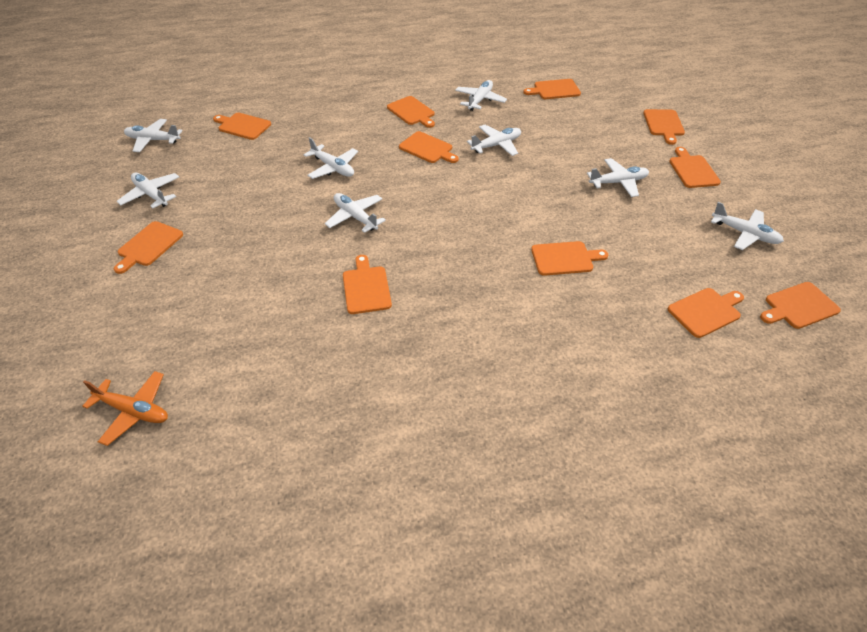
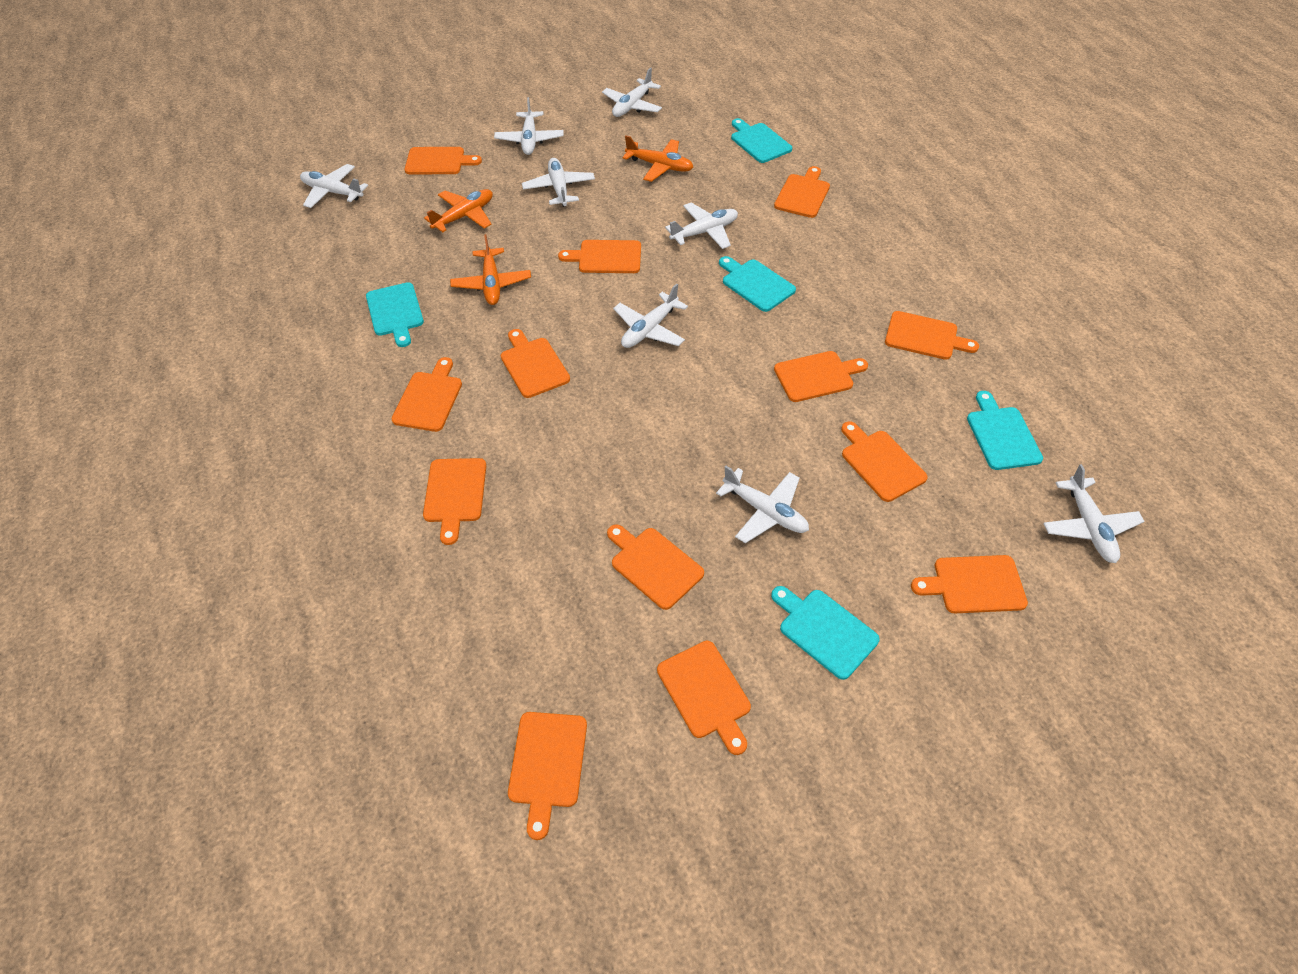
orange cutting board: [114,221,183,274] [213,113,271,140] [343,255,392,314] [387,96,435,128] [399,131,459,163] [523,79,581,99] [531,241,608,276] [643,109,685,145] [668,288,744,338] [669,147,721,188] [760,282,841,329] = 11 -> [392,357,462,432] [405,147,482,174] [423,458,486,545] [501,329,570,398] [508,712,587,840] [558,240,641,273] [607,524,704,610] [657,641,751,755] [774,166,830,218] [774,351,868,402] [841,421,928,502] [885,311,979,360] [911,555,1028,613] = 13
orange plane: [82,371,168,446] = 1 -> [424,189,493,232] [450,234,531,305] [623,135,693,182] = 3
turquoise cutting board: none = 0 -> [366,282,424,347] [719,256,796,312] [731,118,792,163] [771,586,880,680] [967,391,1043,470] = 5

